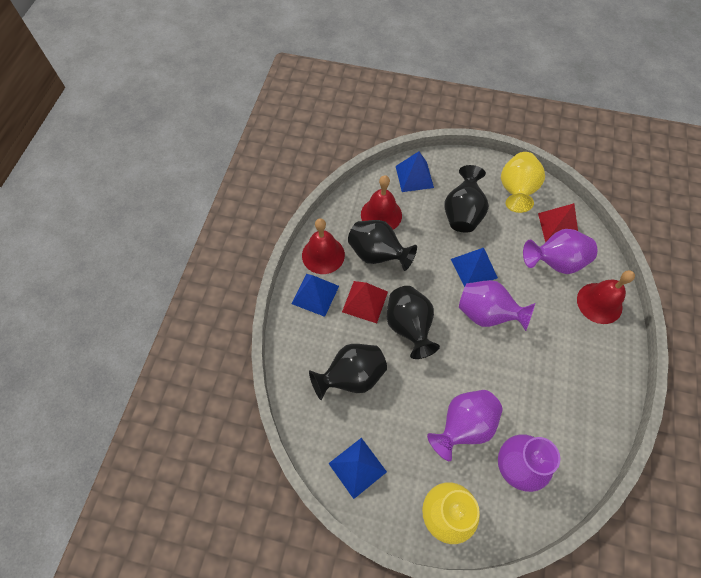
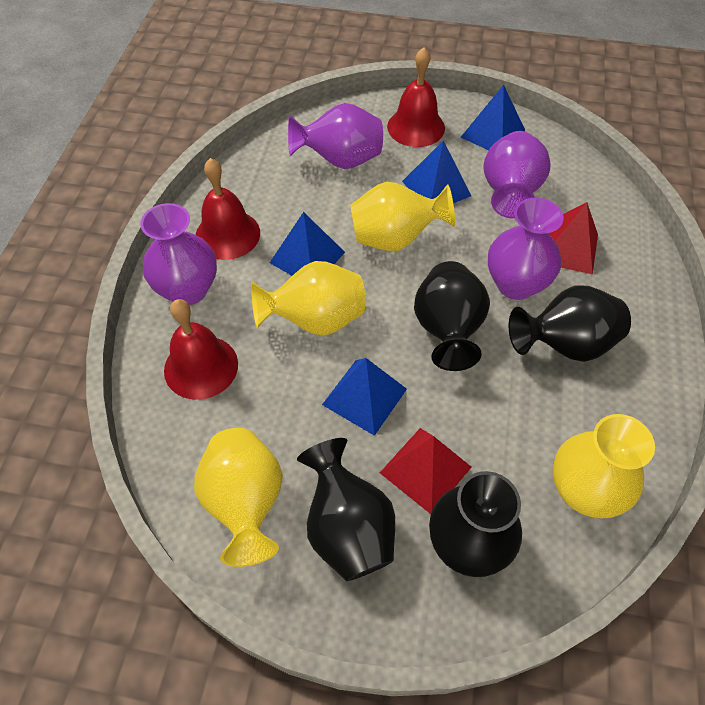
yellow vase: [422,482,480,544] [501,152,545,213] = 2 -> [194,428,283,567] [251,261,366,336] [350,182,455,251] [553,414,655,518] = 4

